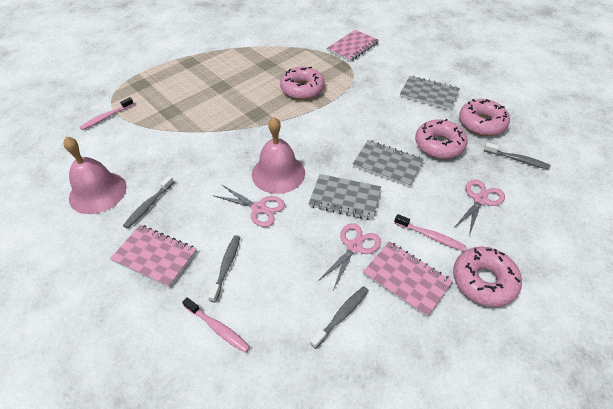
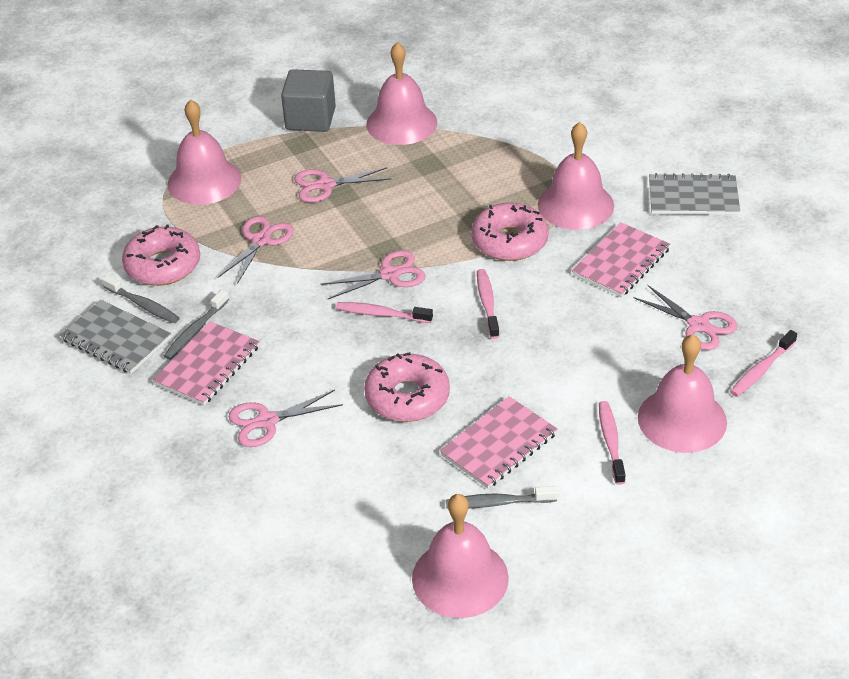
grey cube: none = 0 -> [281,69,336,132] = 1
grey notebook: [309,174,381,220] [353,140,424,187] [400,76,460,110] = 3 -> [60,300,171,374] [649,173,740,215] = 2
grey toothbrush: [123,176,174,229] [208,235,240,303] [310,286,369,349] [484,142,551,169] = 4 -> [102,275,180,323] [164,289,229,360] [446,486,558,508] = 3
pink bell: [63,136,127,214] [252,117,305,194] = 2 -> [167,99,241,205] [366,42,437,145] [412,494,509,618] [538,122,614,230] [638,334,727,453] = 5
pink donut: [280,67,325,100] [415,119,468,159] [453,247,522,307] [459,99,510,136] = 4 -> [122,225,200,286] [364,352,450,422] [471,202,549,261] = 3
pink scissors: [215,185,285,227] [318,223,381,290] [454,179,505,236] = 3 -> [218,216,294,284] [229,390,343,447] [294,167,392,203] [321,250,425,299] [634,285,737,350] = 5
pink toothbrush: [80,97,134,130] [182,297,250,353] [394,214,466,251] = 3 -> [336,302,433,323] [477,269,499,339] [599,401,626,485] [730,330,797,397] = 4

